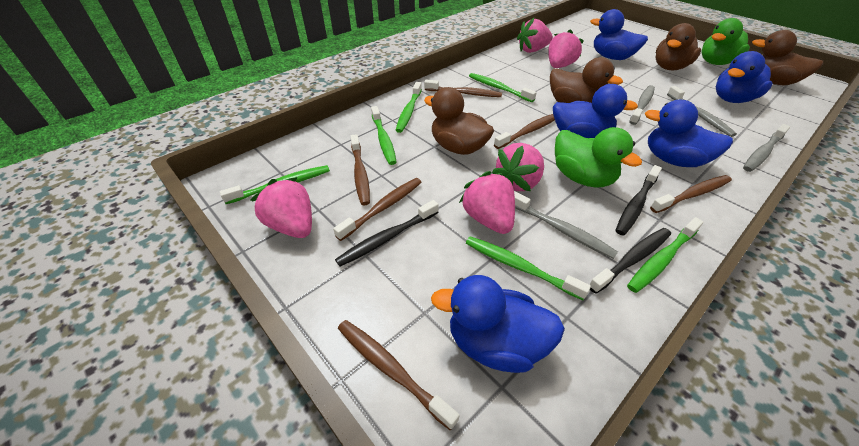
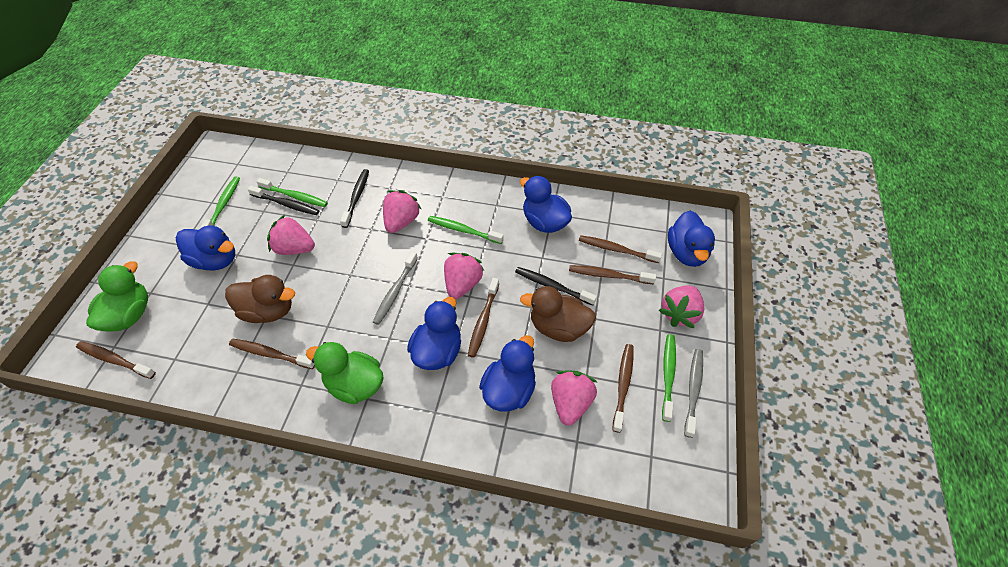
brown duck: [424,87,494,155] [550,57,623,103] [656,23,701,70] [752,30,823,85] = 4 -> [225,275,295,323] [520,286,596,342] = 2
green toothbrush: [220,165,330,204] [371,106,396,165] [395,82,422,133] [466,236,591,300] [469,73,537,102] [627,217,703,293] = 6 -> [200,176,240,228] [256,178,328,207] [428,216,504,244] [662,334,676,422] = 4
grey toothbrush: [514,191,618,259] [629,85,655,125] [667,86,737,137] [743,124,790,172] = 4 -> [373,251,418,325] [684,349,703,438] = 2

